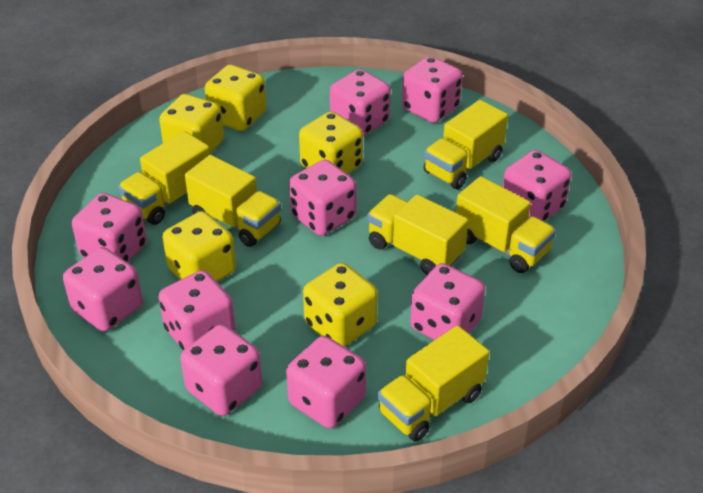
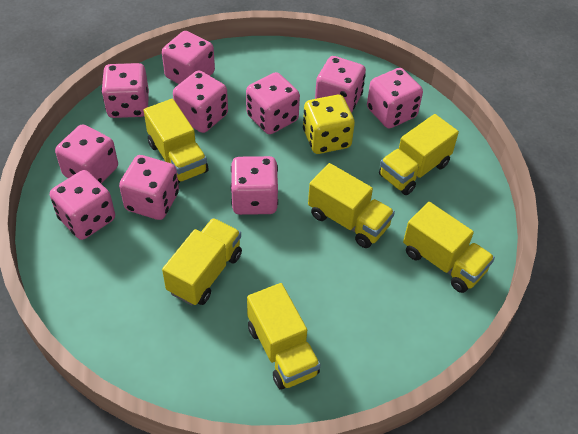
yellow dice: [159,94,224,154] [163,211,236,282] [205,64,266,131] [299,111,363,174] [303,263,378,347] = 5 -> [303,95,355,154] = 1

